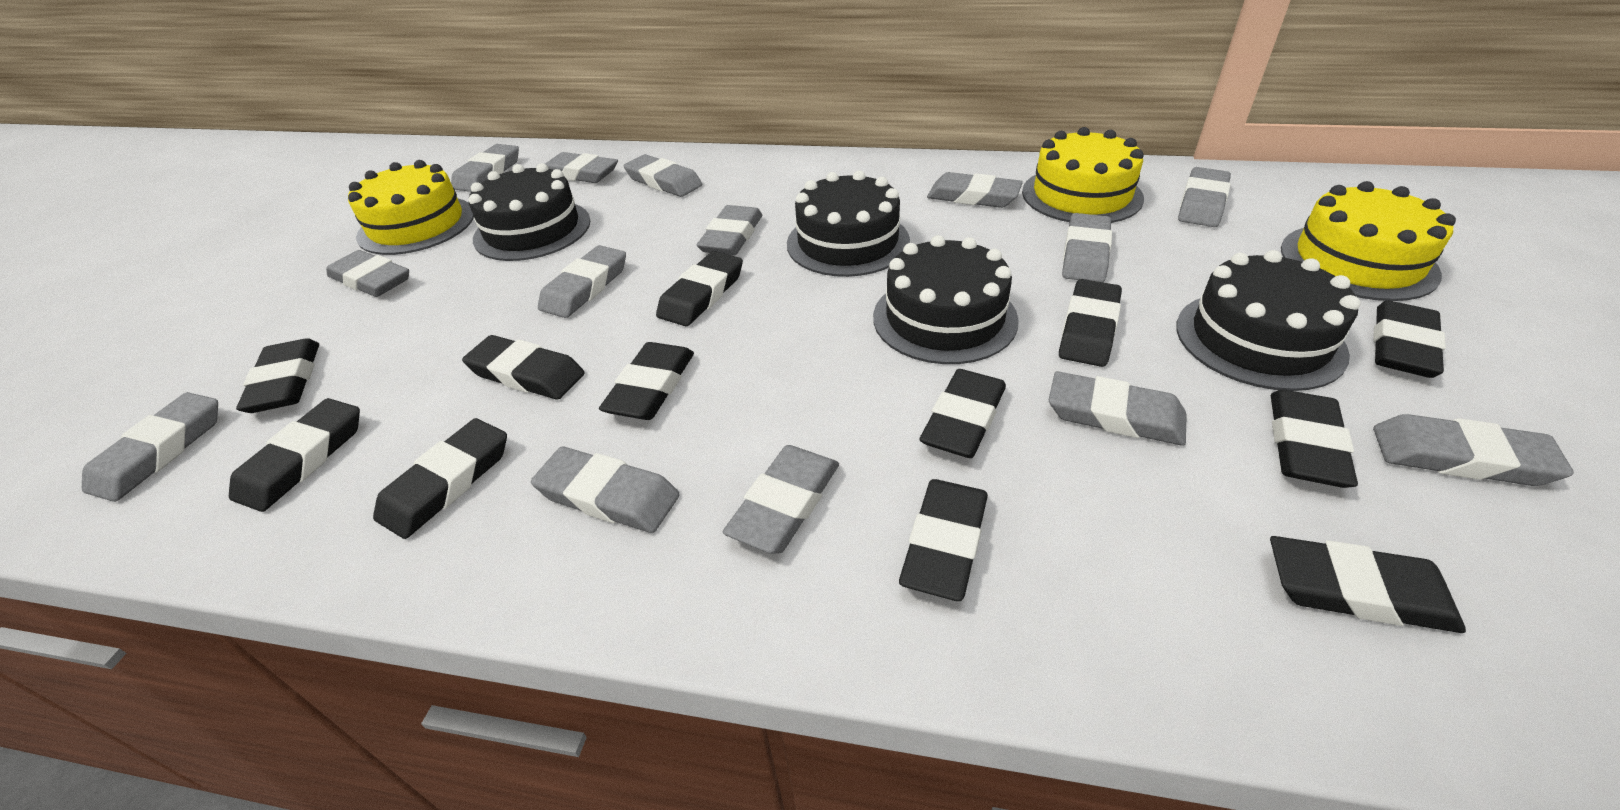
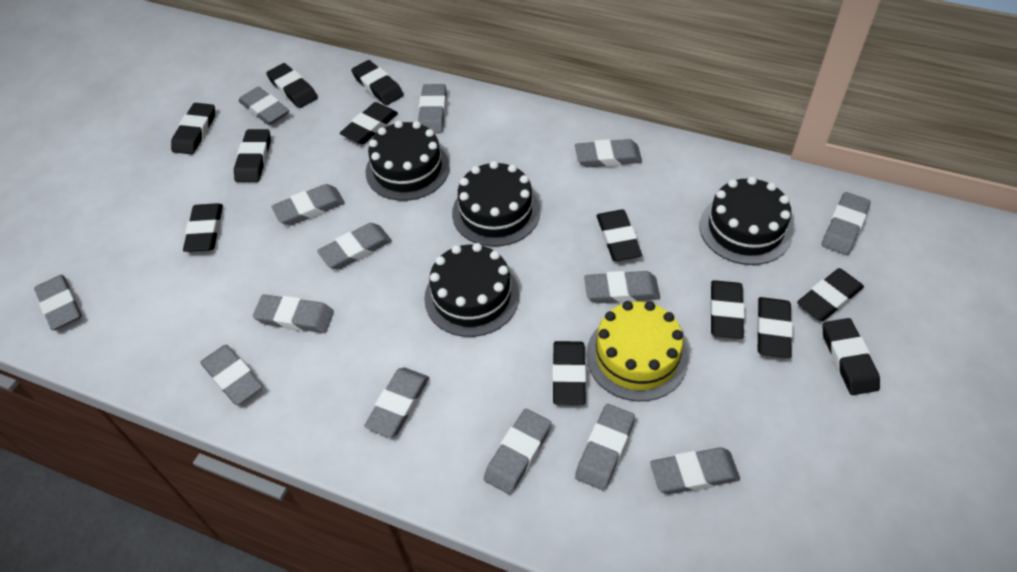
yellow cake: [348,160,474,255] [1022,127,1144,223] [1281,181,1456,301] = 3 -> [586,301,688,401] = 1

